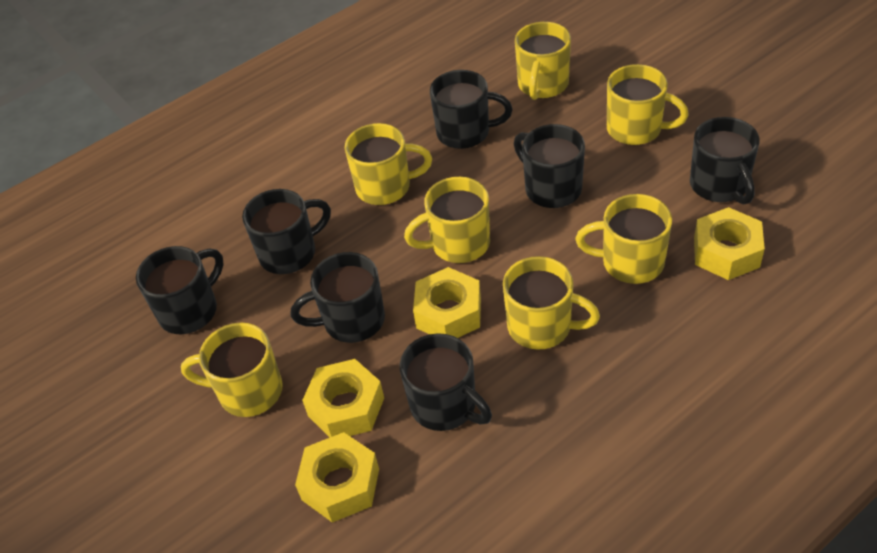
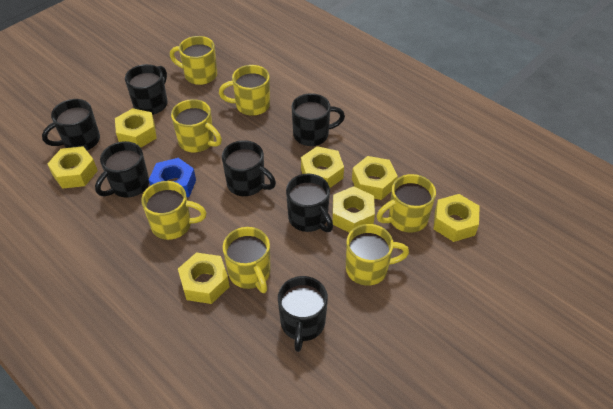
blue nut: none = 0 -> [149,158,196,197] = 1
yellow nut: [295,432,379,523] [302,359,384,437] [413,267,481,338] [694,207,765,280] = 4 -> [47,146,98,189] [115,108,157,148] [178,252,230,304] [301,146,344,188] [333,186,375,233] [352,156,398,200] [434,194,480,242] = 7

